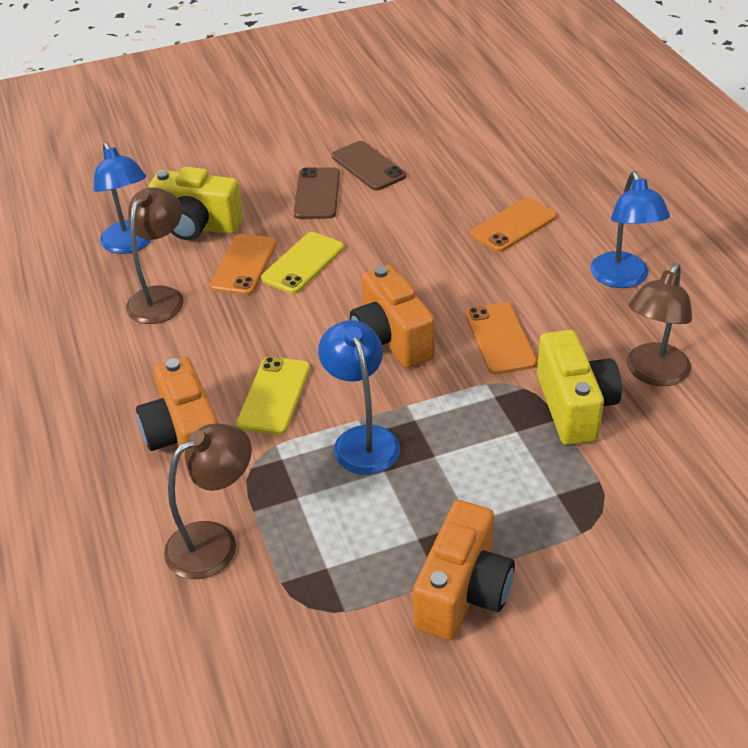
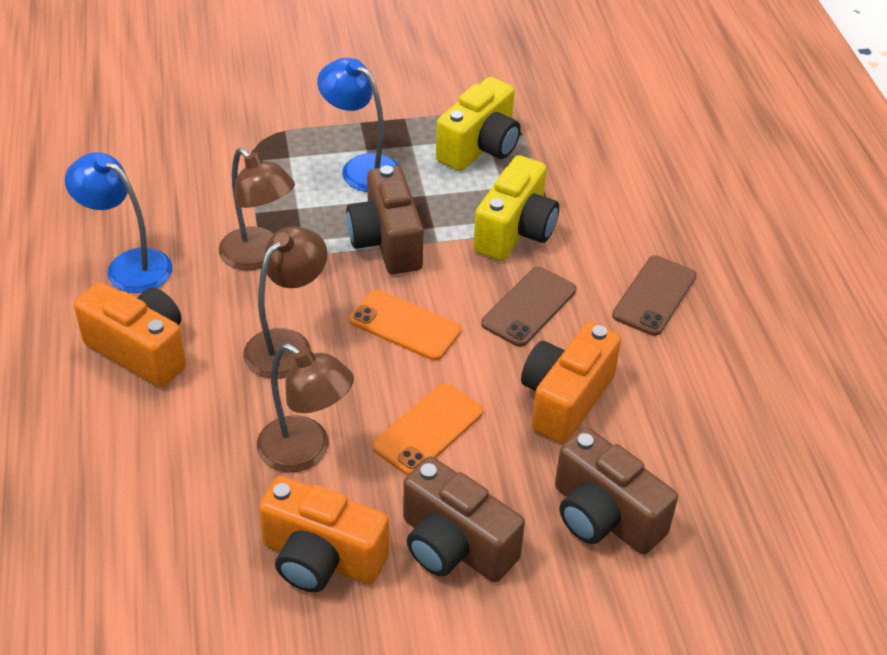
blue lamp: [93,142,152,254] [318,320,400,475] [590,171,670,288] = 3 -> [65,152,172,293] [317,58,399,192] = 2
brown camera: none = 0 -> [346,165,424,274] [403,457,525,582] [555,427,678,555] = 3
orange phone: [210,234,277,295] [465,302,537,375] [470,198,557,252] = 3 -> [349,290,461,361] [373,383,483,475] = 2
yellow phone: [237,357,310,435] [261,232,344,294] = 2 -> none = 0

